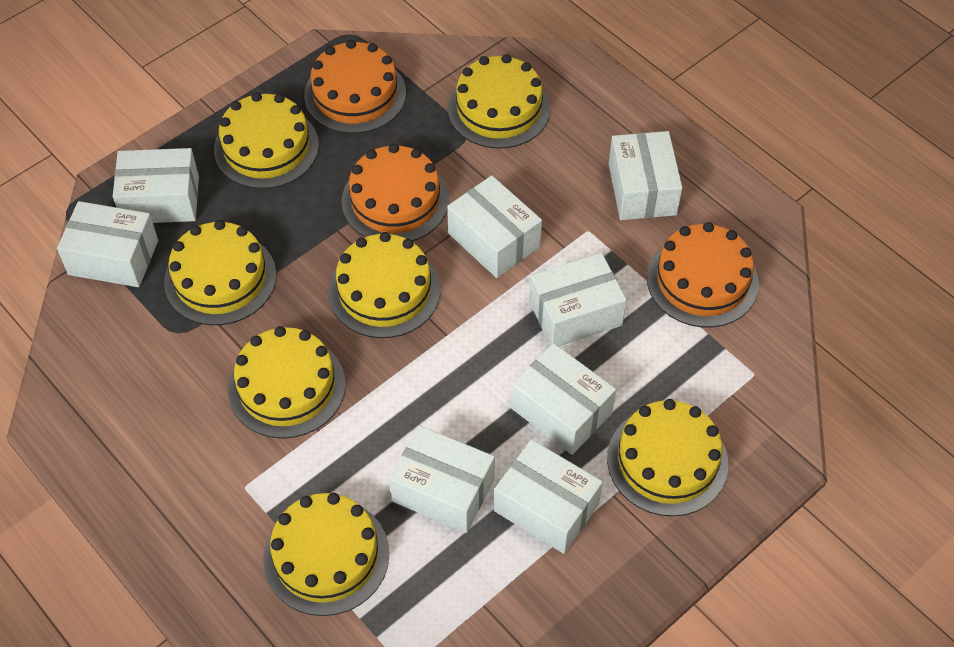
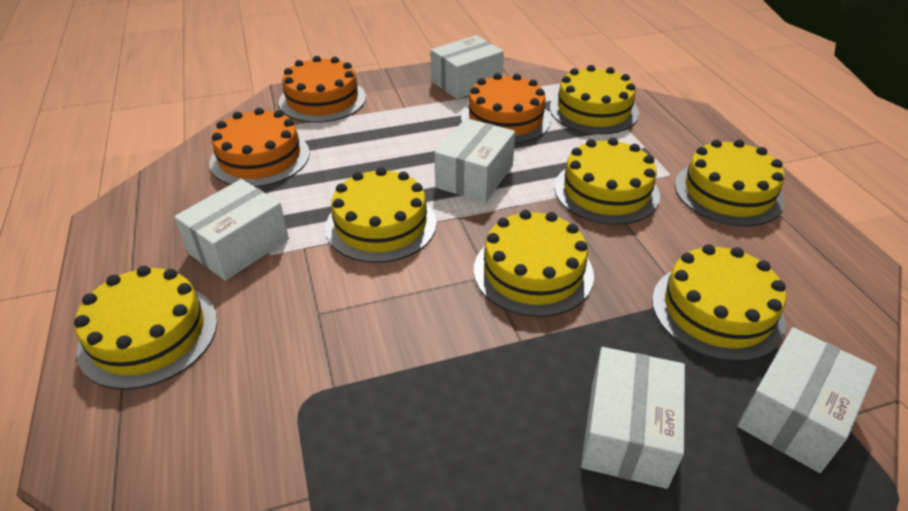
white box: [57,201,158,287] [113,148,199,223] [389,425,495,533] [447,175,542,278] [494,439,603,554] [511,343,616,455] [529,253,627,346] [609,131,682,220] = 8 -> [174,179,289,281] [431,35,504,99] [434,118,515,203] [581,347,685,489] [738,327,877,473] = 5

